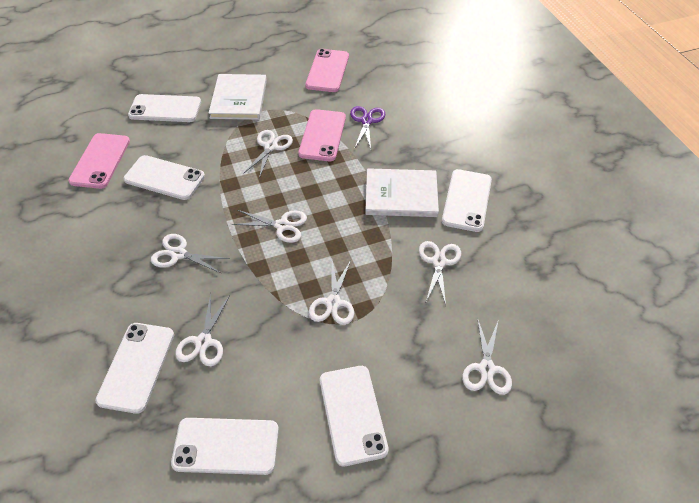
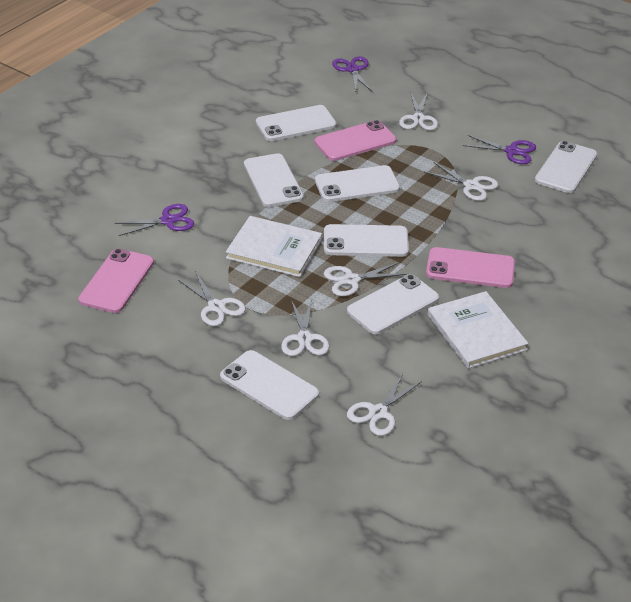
purple scissors: [350,106,385,149] = 1 -> [115,204,194,236] [332,56,372,92] [463,135,536,164] = 3
white phone: [95,323,174,414] [124,155,205,200] [128,94,201,122] [171,418,279,475] [320,366,389,466] [442,169,492,232] = 6 -> [220,350,319,420] [244,153,304,207] [256,105,337,141] [315,165,400,202] [324,224,409,257] [347,274,439,334] [535,141,597,193] = 7
white scissors: [151,234,230,273] [175,293,230,366] [232,210,307,243] [243,130,293,178] [309,260,354,325] [419,241,461,305] [462,317,512,395] = 7 -> [178,271,246,326] [281,300,329,356] [324,262,407,296] [347,373,422,436] [399,92,438,130] [425,162,498,201] = 6

